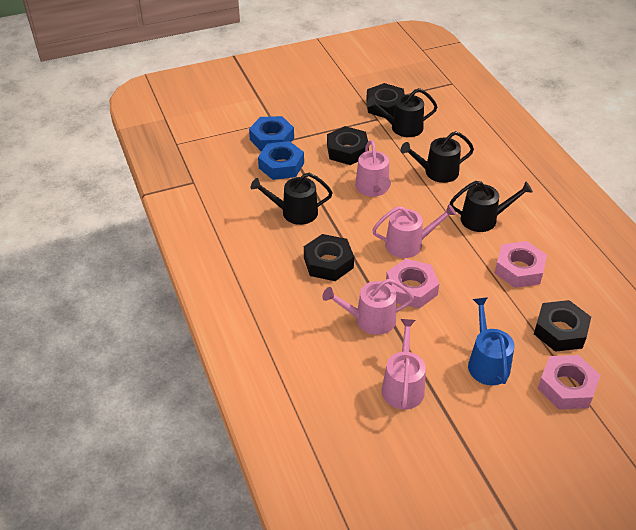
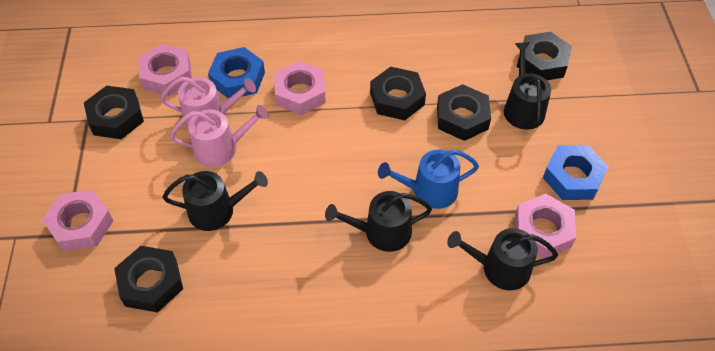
black nut: [304,234,354,281] [327,126,369,165] [366,83,405,118] [534,300,591,352] = 4 -> [84,86,144,139] [114,246,183,313] [370,67,426,120] [437,84,491,141] [517,32,572,80] = 5
pink nut: [386,259,439,309] [495,241,547,288] [538,355,601,409] = 3 -> [42,190,114,252] [138,44,192,96] [275,61,326,115] [515,194,576,259] = 4
pink watering can: [322,279,414,335] [355,140,391,197] [372,204,457,258] [382,319,426,410] = 4 -> [160,77,256,128] [170,105,269,167] = 2

